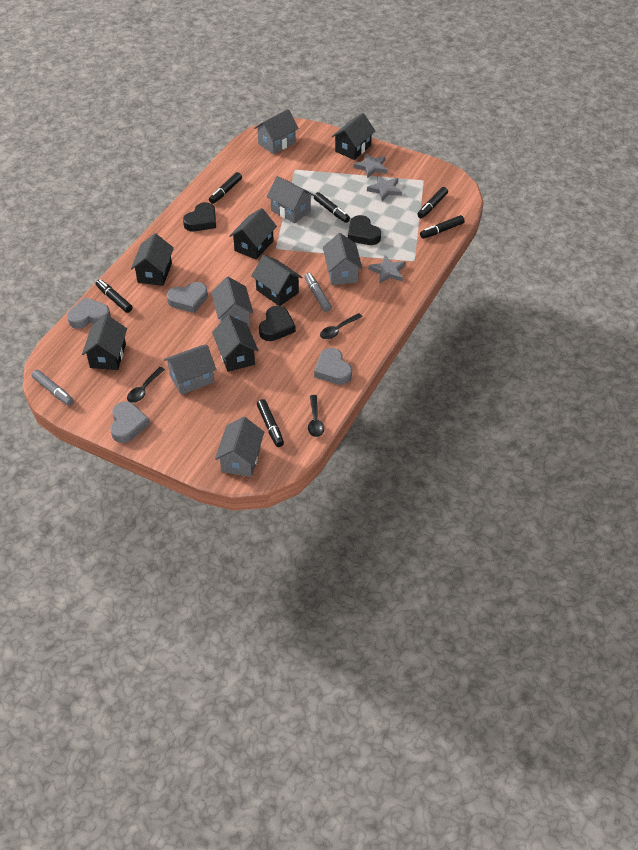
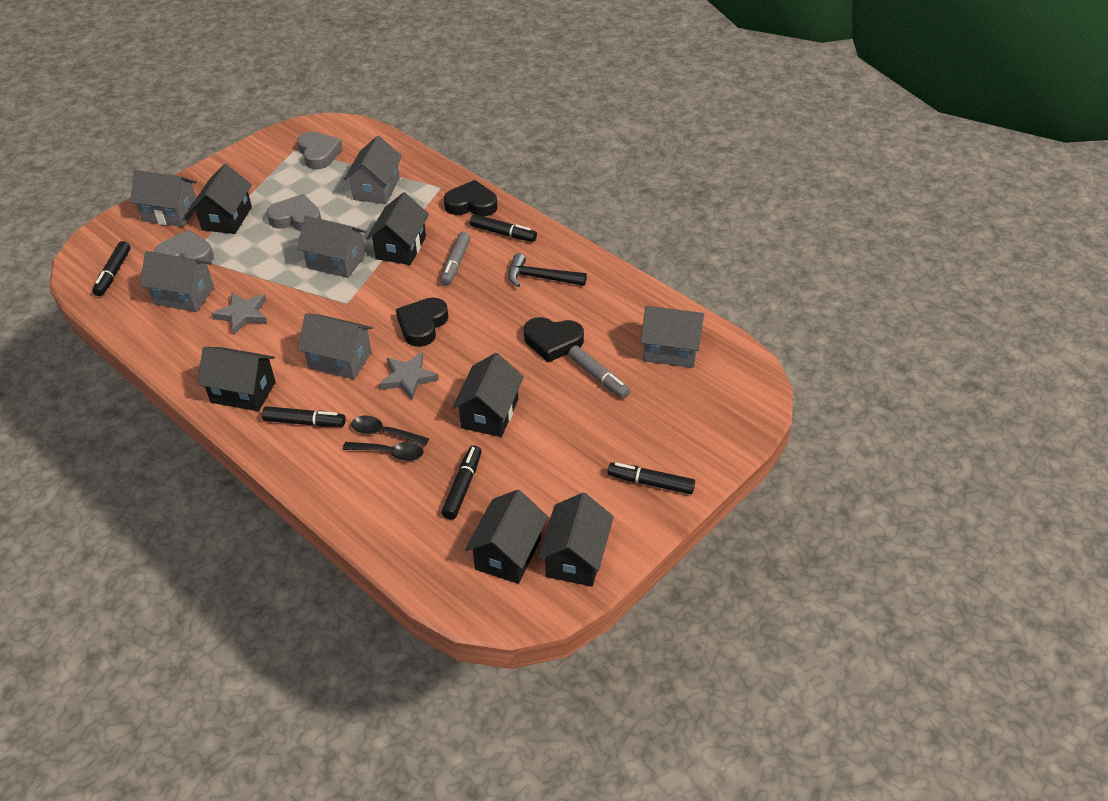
black hammer: none = 0 -> [508,253,587,287] = 1
black marker: [96,279,133,313] [209,172,242,204] [257,399,284,447] [314,192,350,223] [417,187,448,218] [420,215,465,239] = 6 -> [92,241,131,296] [262,406,346,427] [442,445,482,520] [470,214,537,242] [608,462,695,494] = 5
black spoon: [127,367,165,403] [308,395,324,437] [320,313,362,339] = 3 -> [343,442,424,461] [351,415,429,446] = 2
grey heart: [67,297,110,329] [110,402,150,443] [167,282,208,313] [314,348,352,385] = 4 -> [154,230,213,265] [267,194,321,231] [297,132,343,169] = 3
grey star: [354,153,388,178] [367,175,402,201] [368,255,406,284] = 3 -> [211,292,267,335] [379,352,439,400] = 2

